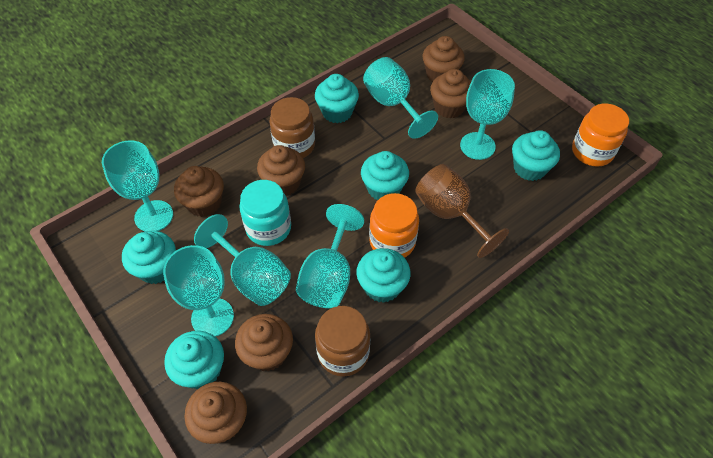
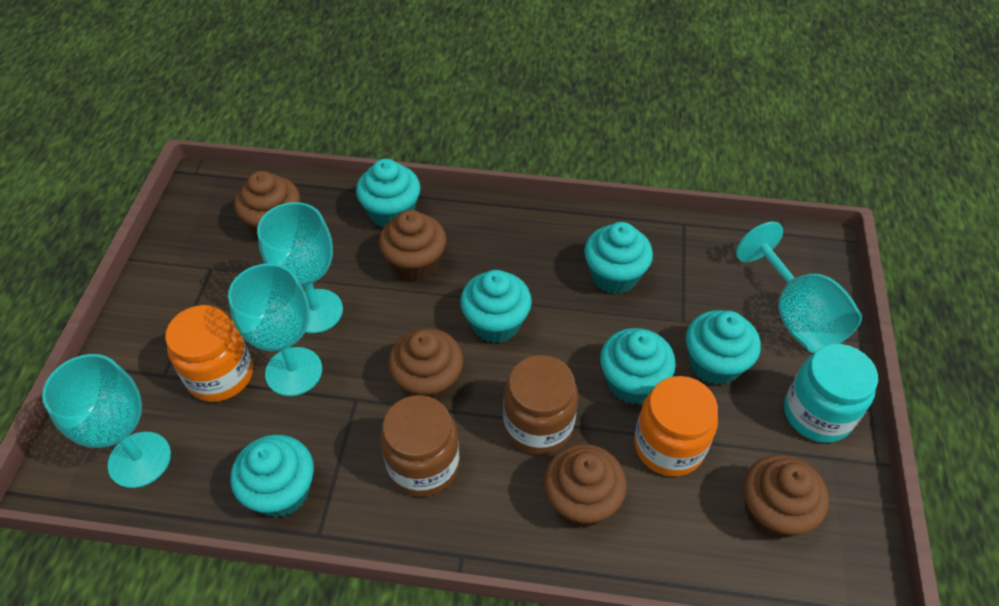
brown cupcake: [174,166,224,217] [184,382,247,444] [235,314,293,372] [257,145,305,195] [423,36,465,82] [430,69,471,118] = 6 -> [234,171,300,237] [379,210,446,282] [388,328,463,401] [544,444,627,527] [743,455,829,539] = 5
brown goblet: [415,164,509,258] = 1 -> none = 0
turquoise goblet: [102,140,173,231] [163,245,234,337] [194,214,291,306] [296,204,364,308] [363,57,438,139] [460,69,515,160] = 6 -> [42,354,171,488] [228,263,322,396] [257,202,343,333] [736,222,862,353] = 4

